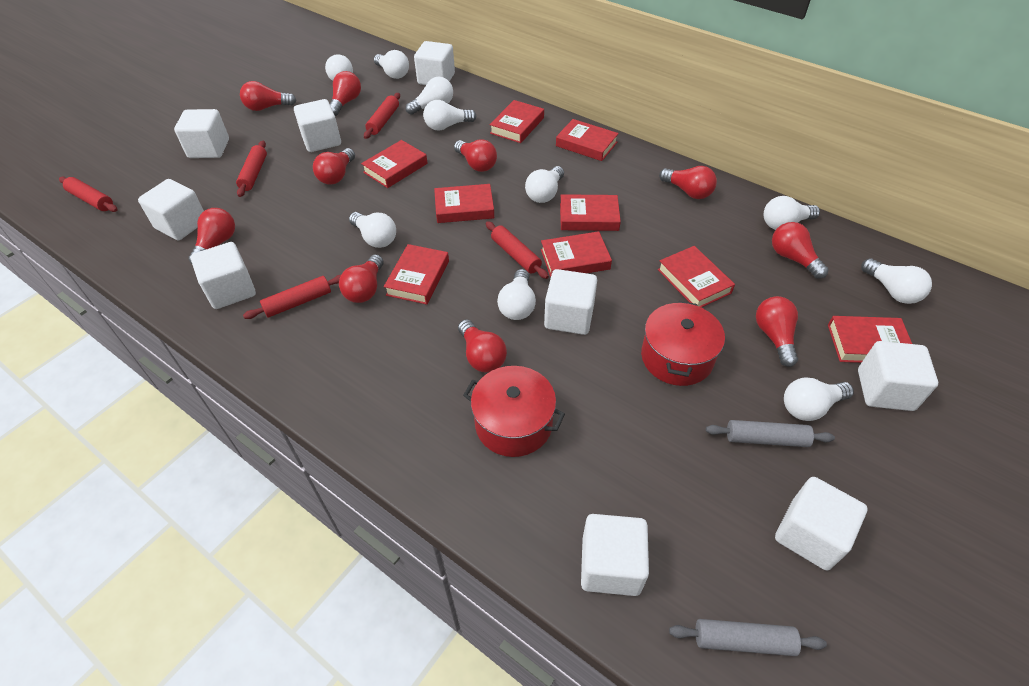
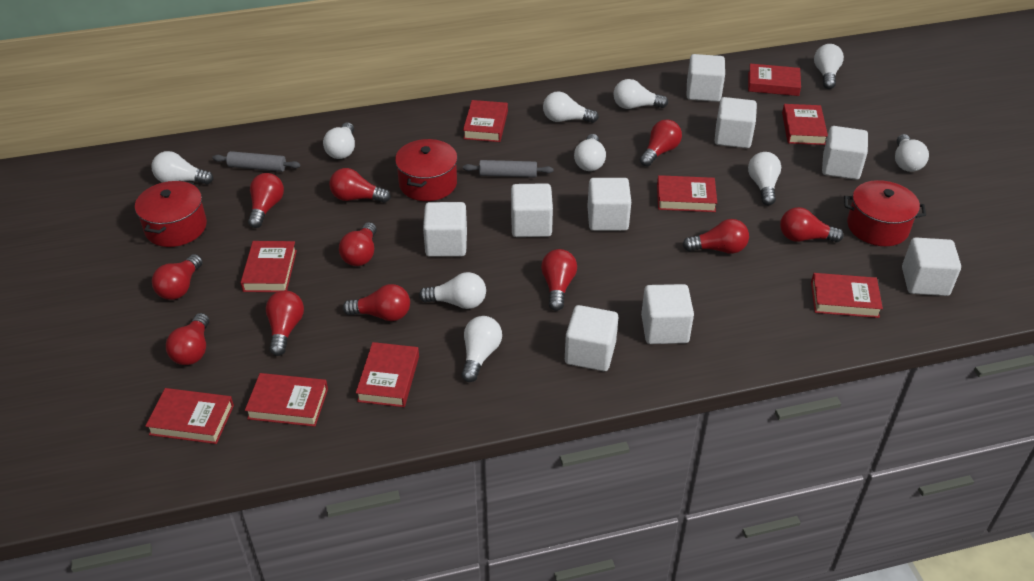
red light bulb: [189,208,235,264] [240,81,296,111] [313,148,355,185] [330,71,361,116] [339,254,384,303] [454,139,497,172] [458,319,507,372] [659,166,717,199] [756,296,798,367] [772,222,829,279] = 10 -> [152,254,203,300] [166,313,209,365] [248,173,284,228] [266,290,304,356] [329,168,391,203] [339,222,377,266] [343,284,410,321] [541,249,577,311] [640,119,682,166] [683,219,749,254] [780,207,844,243] = 11
red pot: [463,366,565,457] [641,301,725,386] = 2 -> [135,181,207,247] [395,139,457,201] [844,180,926,246] = 3
red rolling pin: [59,177,118,212] [236,141,267,197] [243,275,341,319] [364,93,400,139] [486,221,549,279] = 5 -> none = 0

